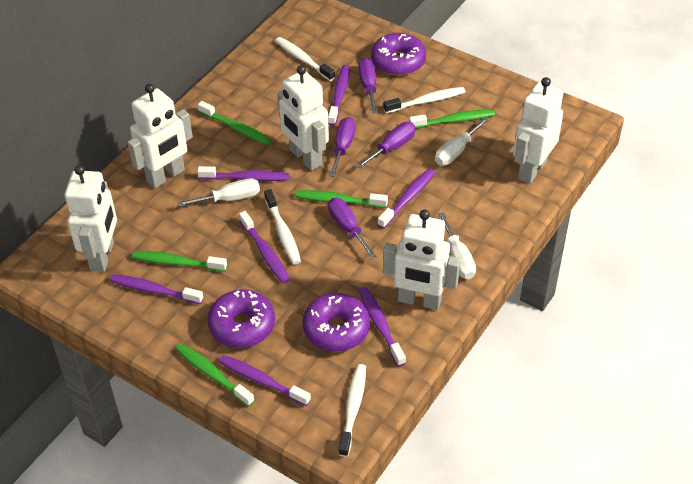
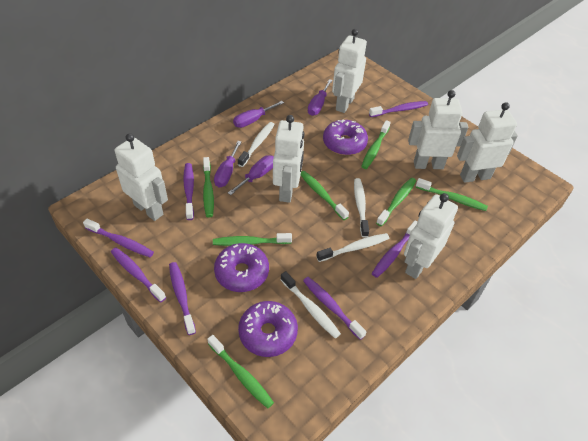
green toothbrush: [132,251,227,272] [175,343,255,407] [198,101,271,145] [295,190,388,208] [409,109,495,129] = 5 -> [203,157,214,218] [207,335,274,409] [213,233,292,246] [301,171,349,220] [361,120,391,169] [376,178,416,226] [416,178,488,211] = 7
white robot: [64,165,117,272] [128,84,193,188] [277,65,329,171] [383,210,460,310] [513,77,563,184] = 5 -> [115,133,168,221] [273,115,304,203] [332,29,367,113] [404,193,458,279] [408,90,468,169] [457,102,518,183] = 6
white screwdriver: [178,178,260,207] [435,117,489,165] [438,212,476,279] = 3 -> none = 0

